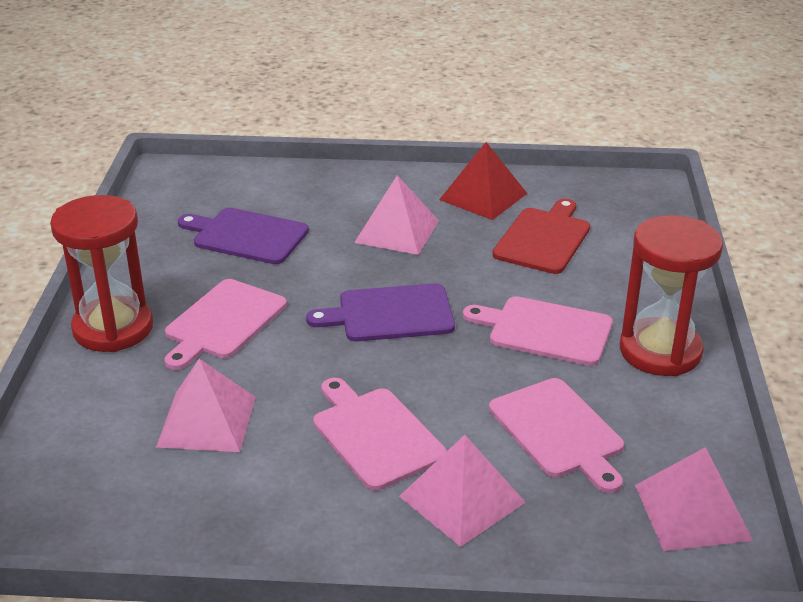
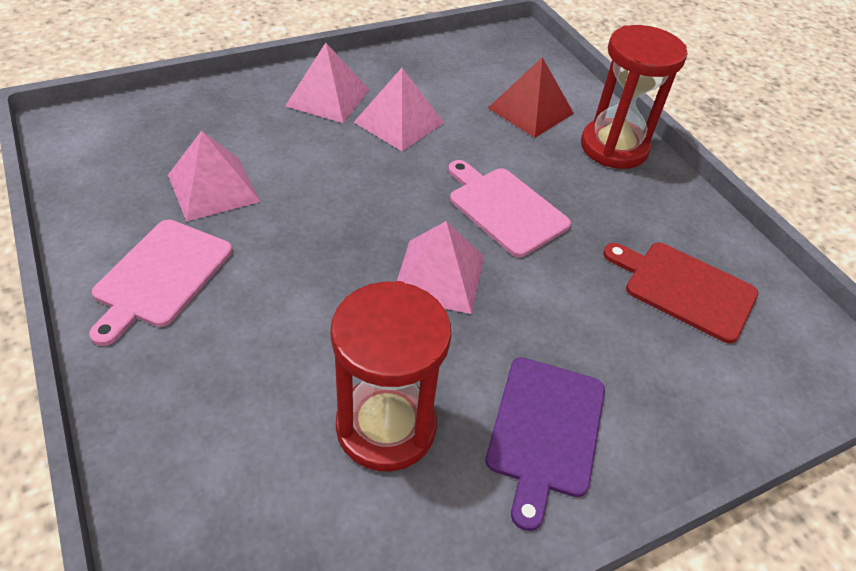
pink cutting board: [164,279,287,370] [313,378,447,491] [463,296,613,366] [489,378,624,493] = 4 -> [89,220,232,346] [448,160,571,257] = 2
purple cutting board: [178,208,309,264] [306,283,455,341] = 2 -> [485,357,605,531] = 1

